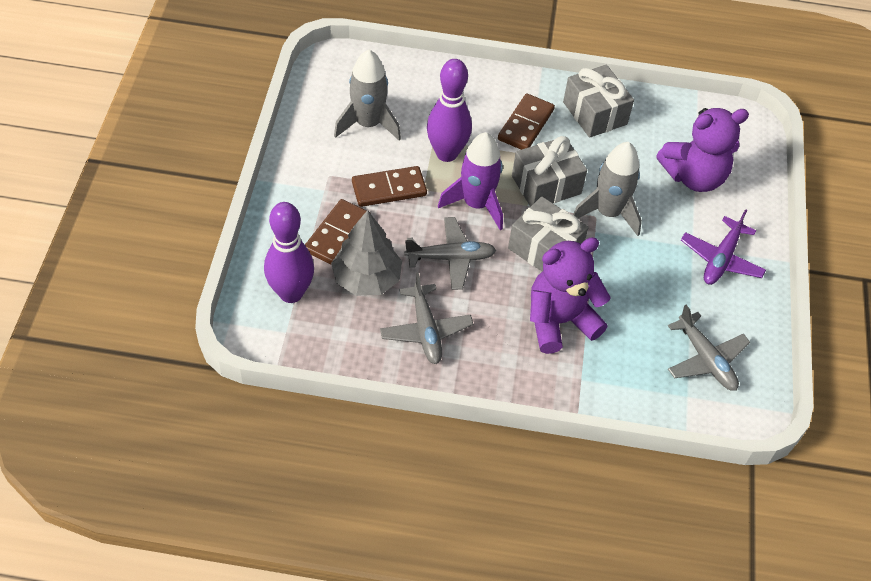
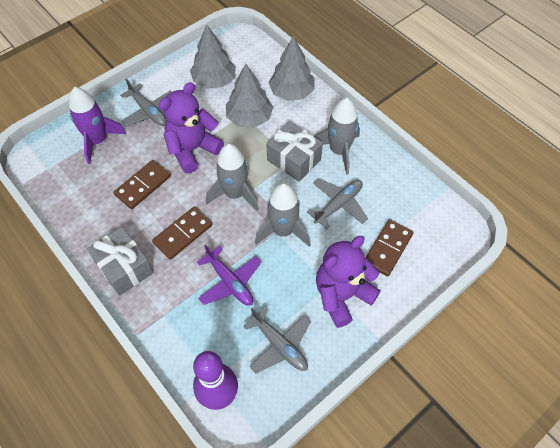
grey gift: [508,196,588,271] [512,136,587,207] [563,65,634,138] = 3 -> [87,227,153,296] [266,121,323,182] = 2
grey rocket: [334,50,401,140] [573,142,642,236] = 2 -> [206,144,259,211] [255,183,311,247] [314,98,360,175] = 3
grey tree: [331,210,402,296] = 1 -> [190,24,236,89] [226,64,273,128] [269,36,314,101] = 3
purple bowling pin: [264,202,314,303] [427,59,472,162] = 2 -> [193,351,238,410] = 1

